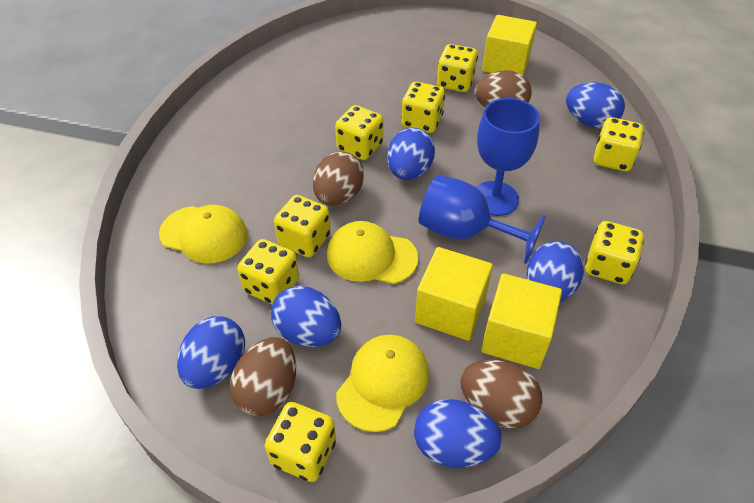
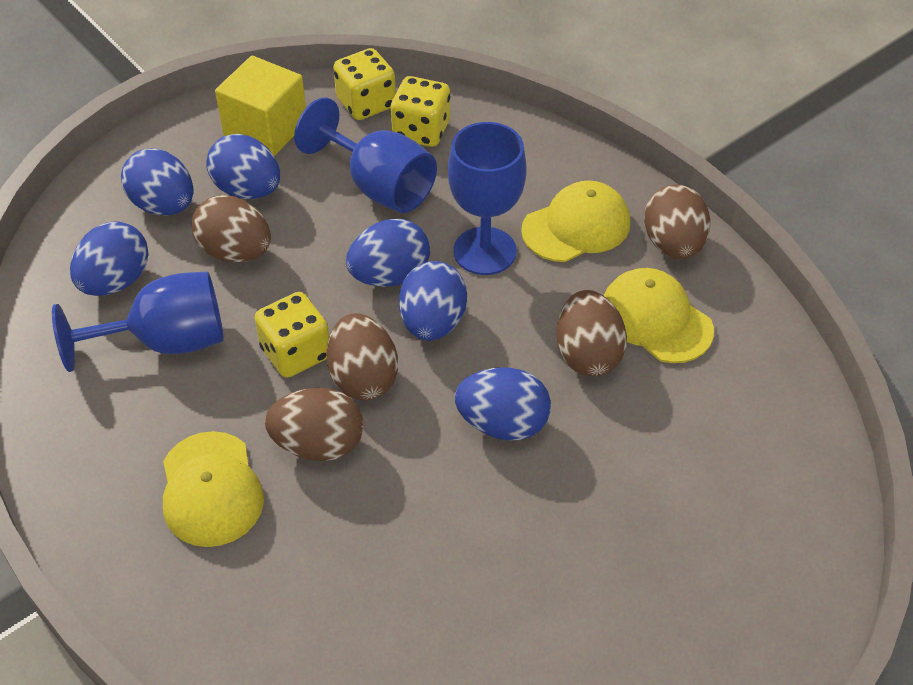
blue goblet: [419,175,546,264] [476,98,540,216] = 2 -> [52,271,224,372] [294,97,437,213] [448,122,527,275] = 3
brown egg: [230,337,296,416] [313,151,364,206] [460,360,543,428] [475,70,532,107] = 4 -> [191,195,271,262] [265,388,364,461] [327,313,398,400] [556,290,627,376] [644,184,710,259] = 5
yellow cube: [415,247,493,341] [481,273,562,369] [482,15,537,76] = 3 -> [215,56,306,156] = 1
yellow dice: [237,239,299,304] [265,402,336,482] [274,195,331,257] [335,105,383,160] [401,82,445,133] [437,44,478,92] [585,221,644,285] [594,117,644,172] = 8 -> [255,292,329,378] [333,48,396,120] [391,76,451,147] = 3

